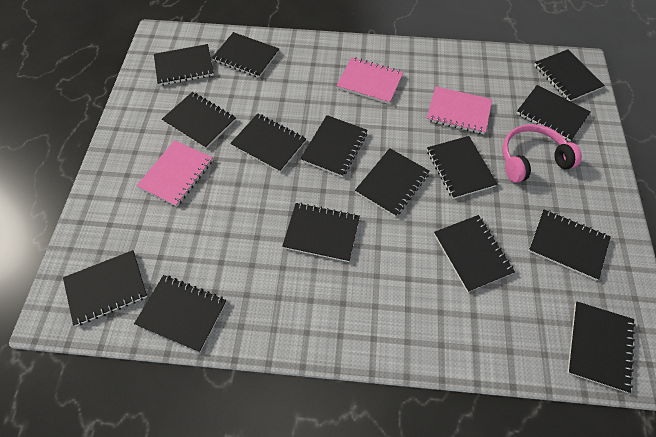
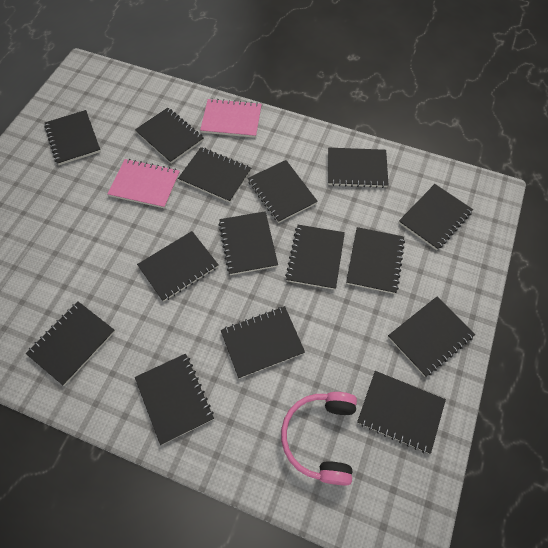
pink notebook: [137,140,213,207] [336,57,404,104] [426,86,492,134] = 3 -> [107,159,180,209] [200,98,262,138] = 2

